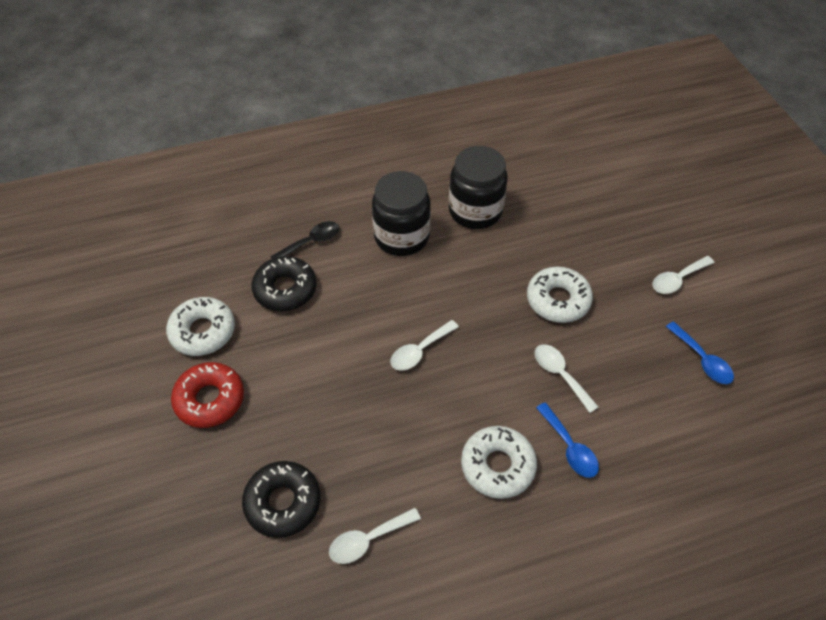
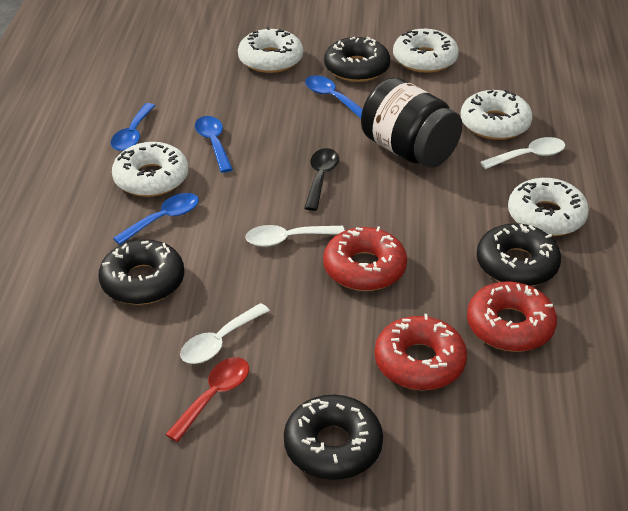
black donut: [242,461,321,538] [251,256,317,311] = 2 -> [98,239,184,305] [284,395,383,480] [324,37,390,82] [476,223,561,286] = 4
black jar: [372,171,431,256] [449,146,508,229] = 2 -> [361,78,463,168] = 1
blue spoon: [536,402,599,478] [666,321,734,384] = 2 -> [111,103,155,151] [113,193,199,245] [195,116,233,173] [305,75,362,119] = 4
red donut: [171,362,244,428] = 1 -> [323,226,407,291] [375,314,467,390] [467,281,557,352] = 3
red spoon: none = 0 -> [165,357,249,442] = 1
white donut: [166,297,235,356] [461,426,537,499] [527,267,593,323] = 3 -> [112,142,188,197] [238,27,303,73] [393,29,459,73] [461,90,533,140] [508,178,589,236] = 5
white spoon: [329,508,421,564] [390,320,459,371] [535,345,598,413] [652,256,714,294] = 4 -> [180,303,270,364] [245,225,345,247] [480,137,565,169] = 3

